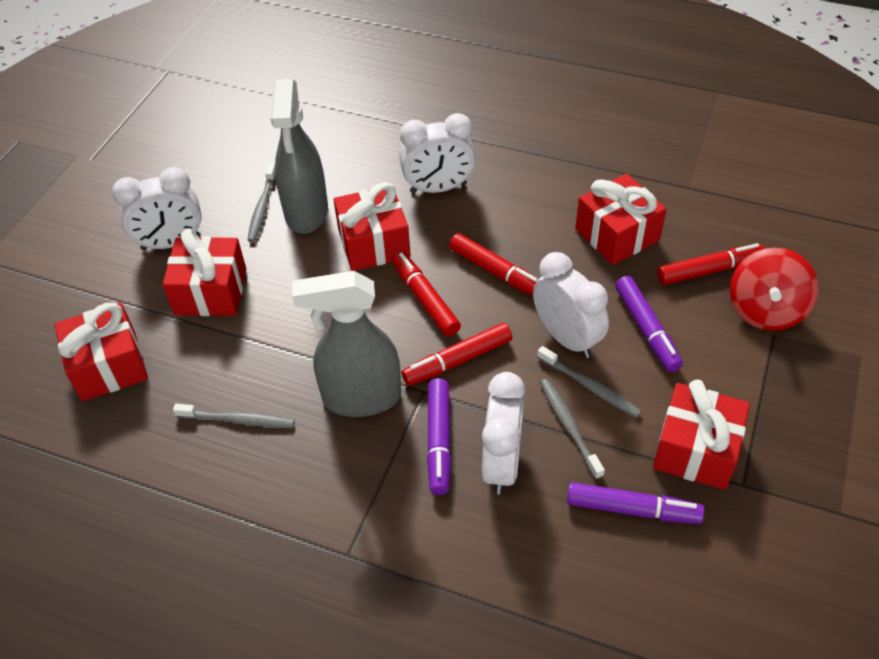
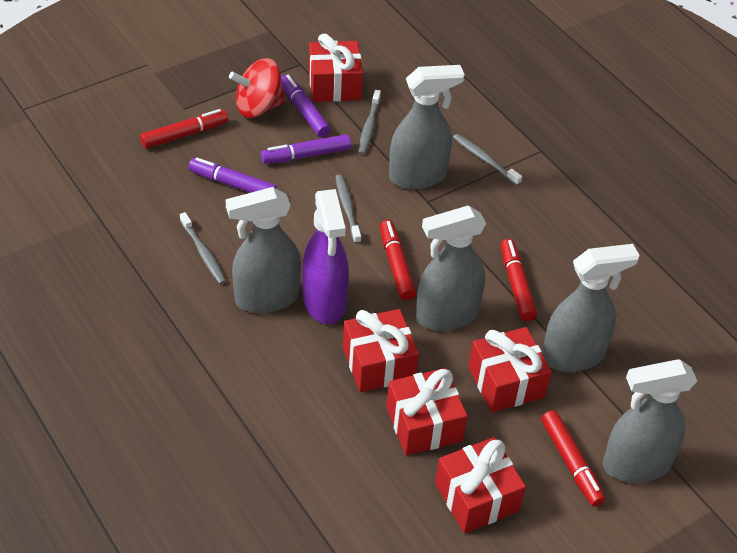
grey spray bottle: [270,79,328,234] [292,271,401,417] = 2 -> [226,187,301,313] [389,65,465,189] [416,206,486,331] [542,244,640,372] [603,359,697,483] = 5
purple spray bottle: none = 0 -> [302,189,349,324] = 1
white clock: [112,167,202,251] [399,113,475,193] [482,372,525,494] [533,252,609,358] = 4 -> none = 0

